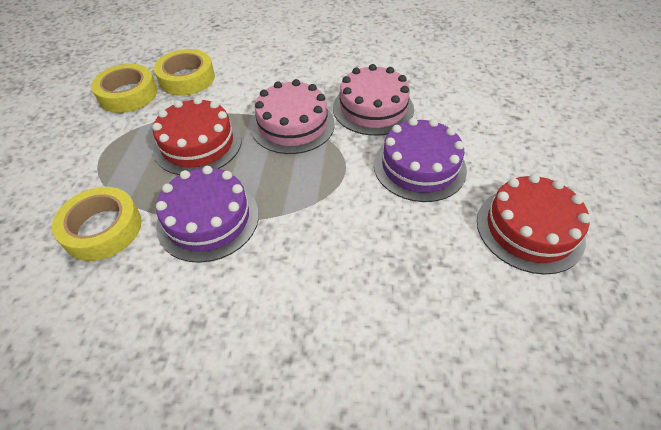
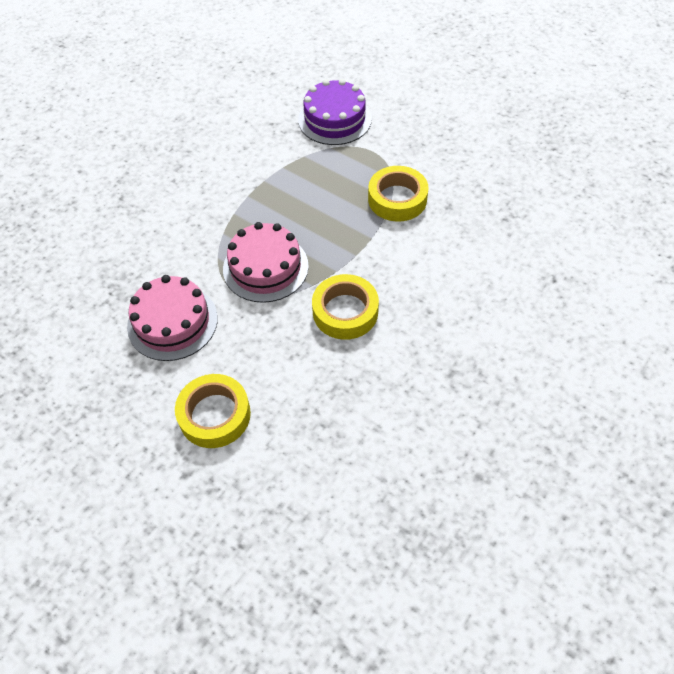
purple cake: [156,166,259,263] [374,118,467,202] = 2 -> [298,79,372,145] = 1
red cake: [152,97,242,175] [477,174,591,274] = 2 -> none = 0

